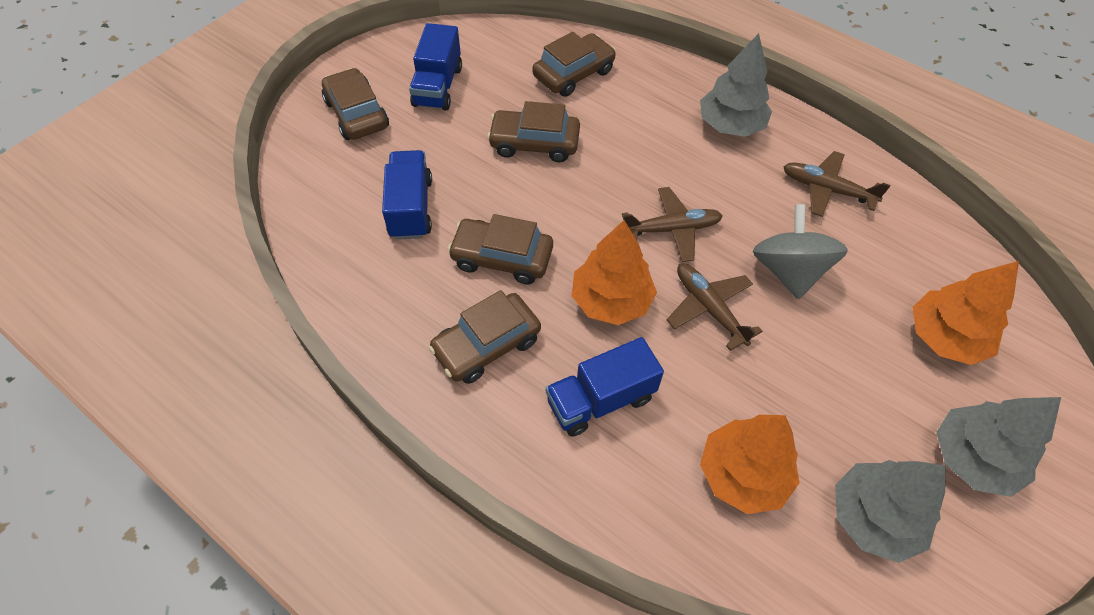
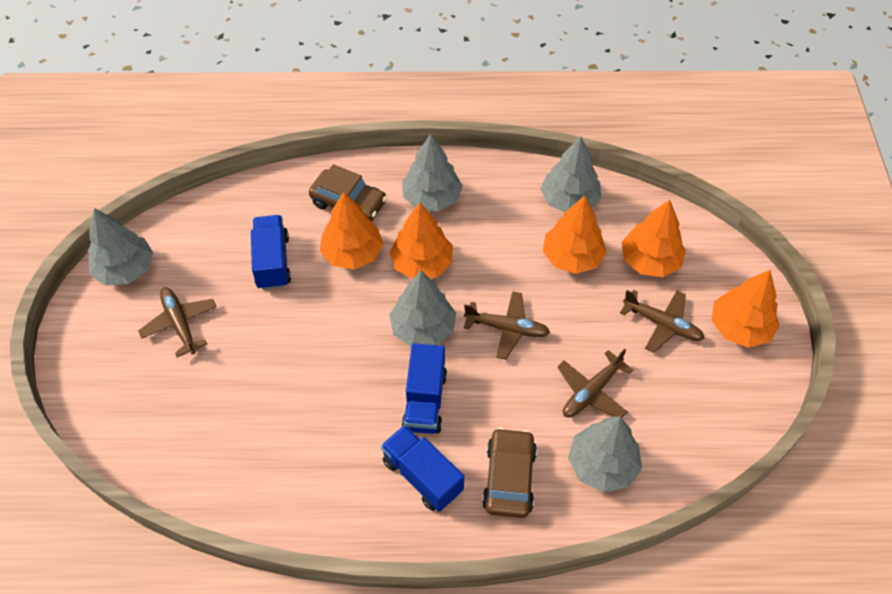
brown car: [322,68,389,140] [429,290,541,384] [448,214,553,285] [487,101,580,162] [532,32,616,97] = 5 -> [309,164,387,221] [482,427,537,518] = 2
brown plane: [622,187,723,262] [667,263,762,351] [783,151,890,217] = 3 -> [138,287,217,357] [464,291,550,360] [557,349,633,418] [620,290,705,353] = 4
grey spinning top: [753,204,848,299] = 1 -> none = 0
grey tree: [700,33,772,137] [835,460,946,563] [936,397,1061,497] = 3 -> [88,208,153,286] [389,271,456,346] [402,134,463,211] [540,137,602,212] [568,416,642,492] = 5
orange tree: [571,220,657,325] [700,415,800,514] [913,261,1019,365] = 3 -> [320,192,383,270] [389,203,453,279] [543,196,607,274] [621,200,686,277] [711,270,780,348] = 5

